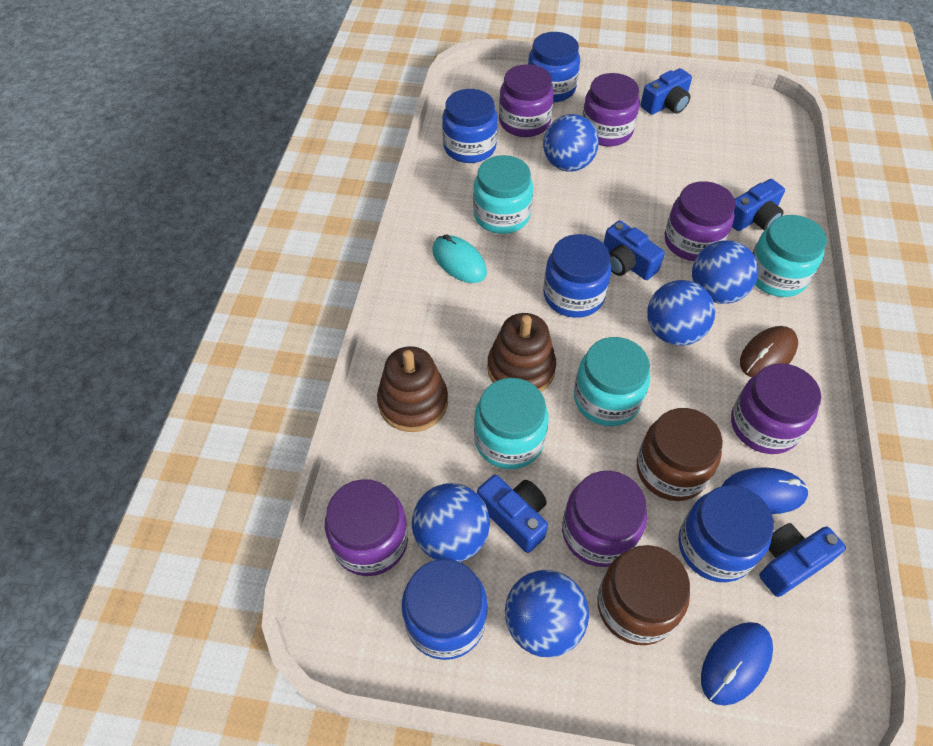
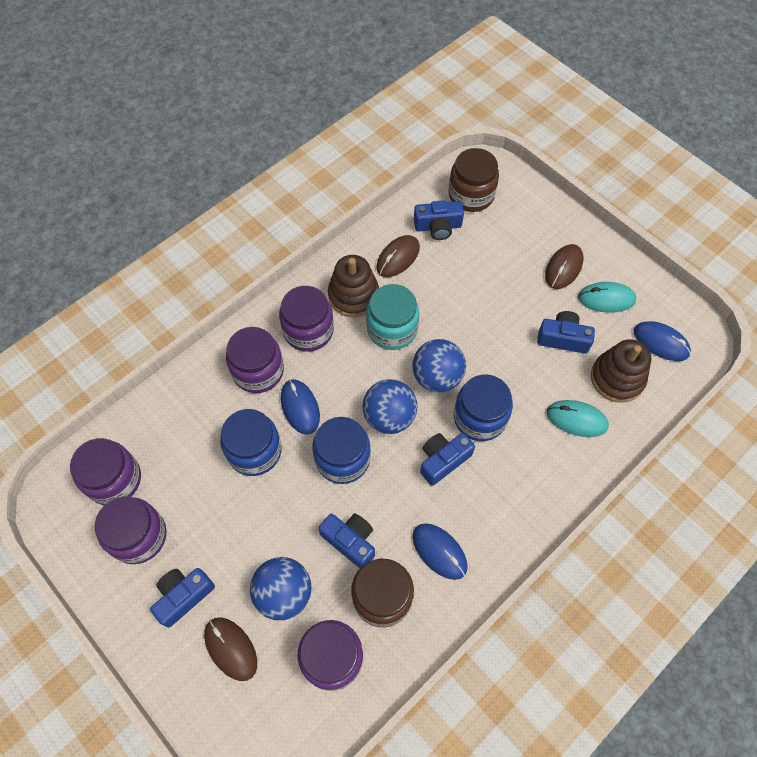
blue ball: [412,483,490,562] [505,570,589,657] [543,114,599,171] [647,280,715,346] [692,240,758,304] = 5 -> [250,557,311,620] [362,379,417,434] [412,339,466,393] = 3
blue jar: [402,559,488,660] [442,89,498,163] [528,32,580,103] [543,234,611,318] [678,485,774,582] = 5 -> [220,409,282,476] [312,417,371,484] [454,374,513,441] = 3
blue mouse: [701,622,773,706] [722,467,809,514] = 2 -> [281,379,320,435] [412,523,468,580] [634,321,691,361] = 3
brown mouse: [740,326,798,377] = 1 -> [204,617,257,681] [376,235,420,277] [545,244,584,289] = 3
purple jar: [325,479,408,576] [499,64,554,137] [562,471,647,567] [582,73,640,146] [665,181,735,261] [731,363,821,454] = 6 -> [70,438,141,505] [95,496,167,564] [226,327,284,393] [279,286,334,352] [298,620,363,691] = 5
turquoise jar: [473,155,533,234] [474,378,549,469] [574,337,650,426] [752,215,827,297] = 4 -> [366,284,419,350] = 1
turquoise mouse: [432,234,487,283] = 1 -> [546,400,609,437] [578,282,636,313] = 2

